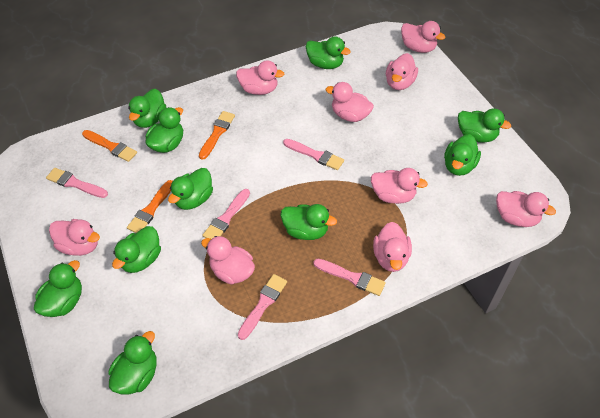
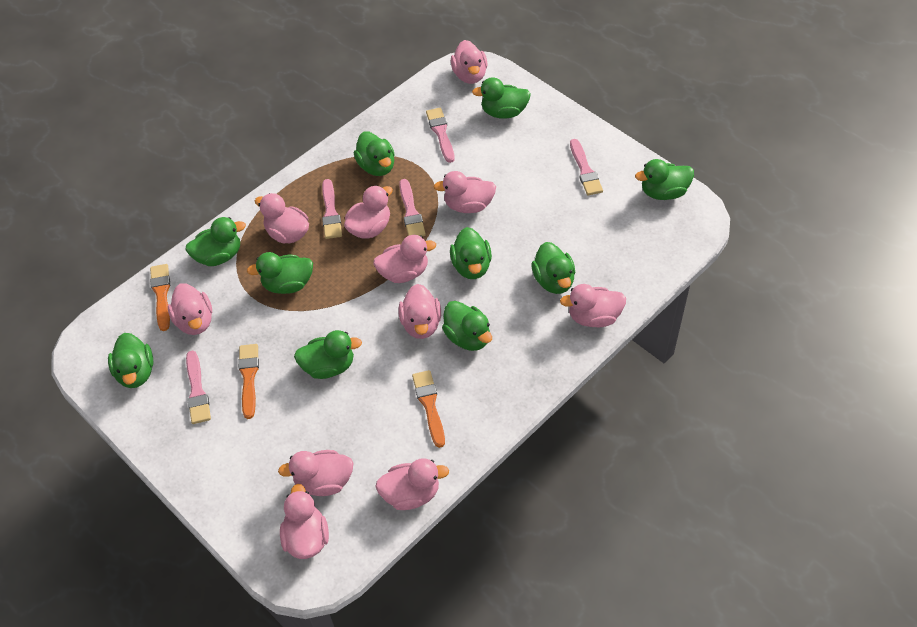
pink duck: [49,219,100,256] [201,236,255,285] [236,60,284,95] [326,82,374,122] [371,168,428,204] [373,222,412,272] [386,53,418,90] [401,21,445,53] [496,191,556,227] = 9 -> [168,283,212,335] [255,193,309,244] [278,450,353,496] [280,484,329,559] [344,185,393,239] [373,235,436,283] [375,458,449,510] [399,284,441,339] [433,171,496,213] [451,40,487,84] [560,284,626,327] = 11

